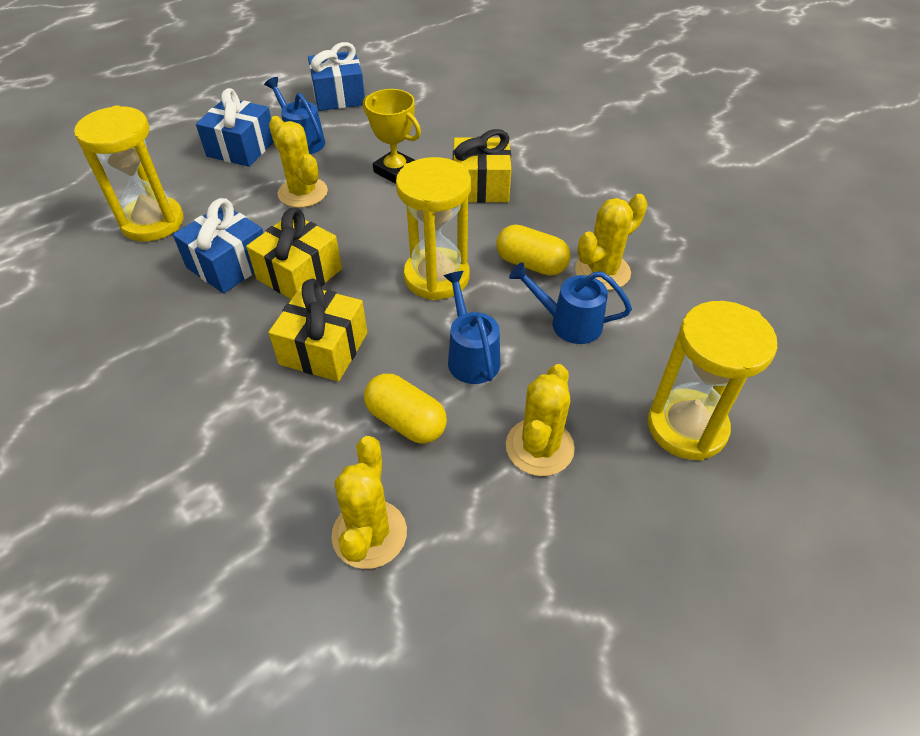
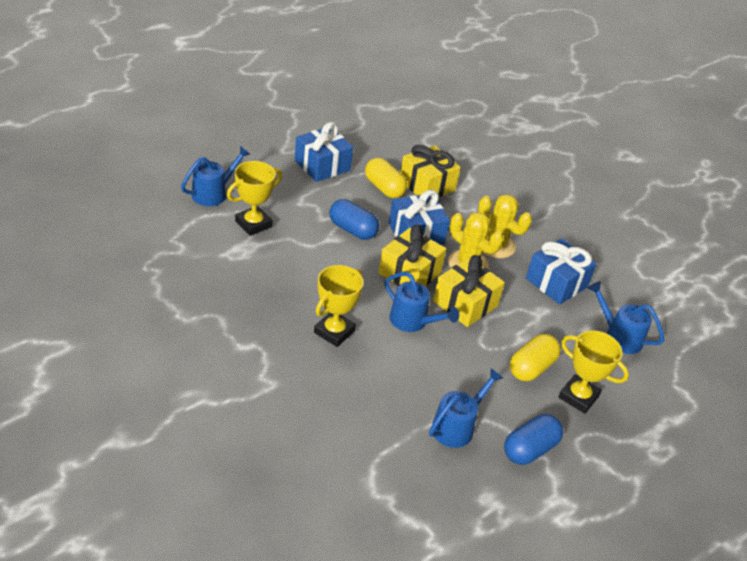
blue capsule: none = 0 -> [329,199,379,240] [504,414,563,465] = 2
blue watering can: [264,77,325,154] [444,271,500,384] [509,262,632,344] = 3 -> [181,146,250,206] [385,272,459,332] [429,368,503,448] [588,281,664,354] = 4
yellow cactus: [269,116,328,208] [331,436,407,569] [506,364,575,476] [575,194,648,290] = 4 -> [448,212,503,269] [478,194,532,258] = 2
yellow hourglass: [74,105,183,241] [396,157,471,300] [648,301,777,461] = 3 -> none = 0
yellow trophy: [363,89,421,184] = 1 -> [227,161,282,236] [314,265,363,347] [559,330,629,414] = 3

